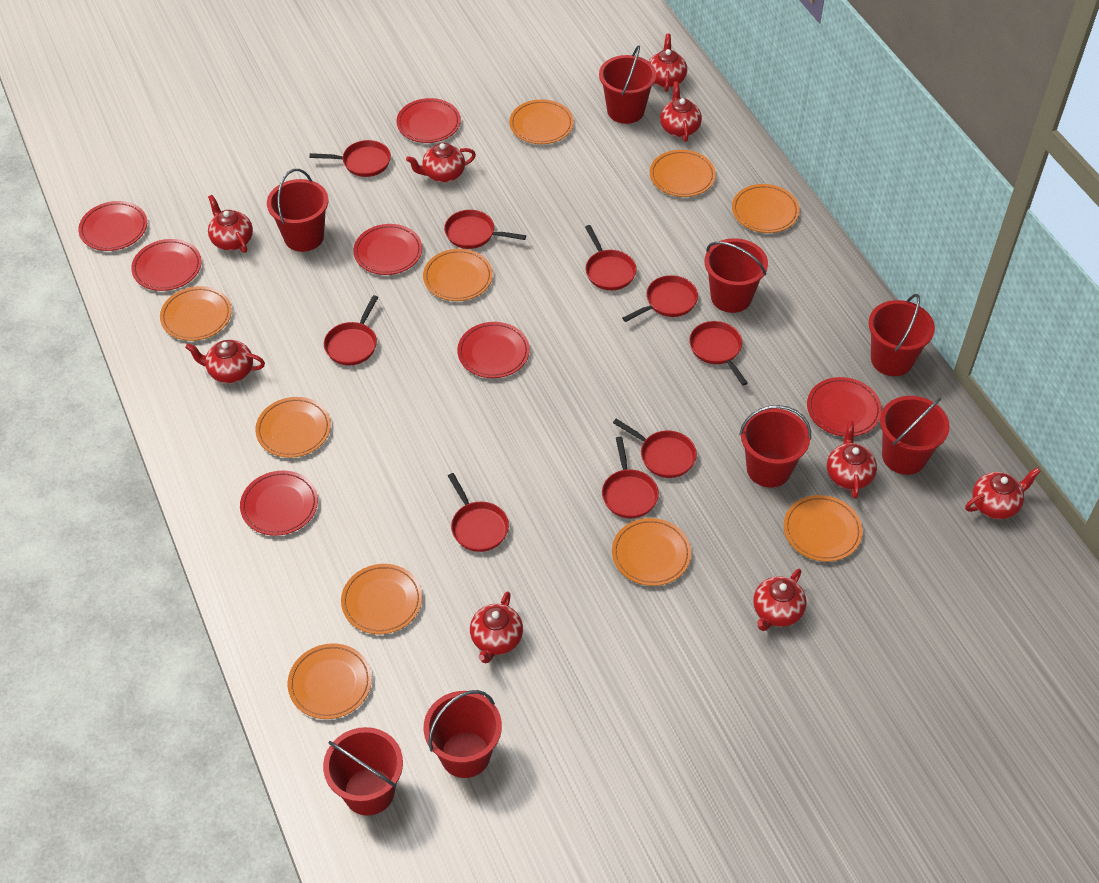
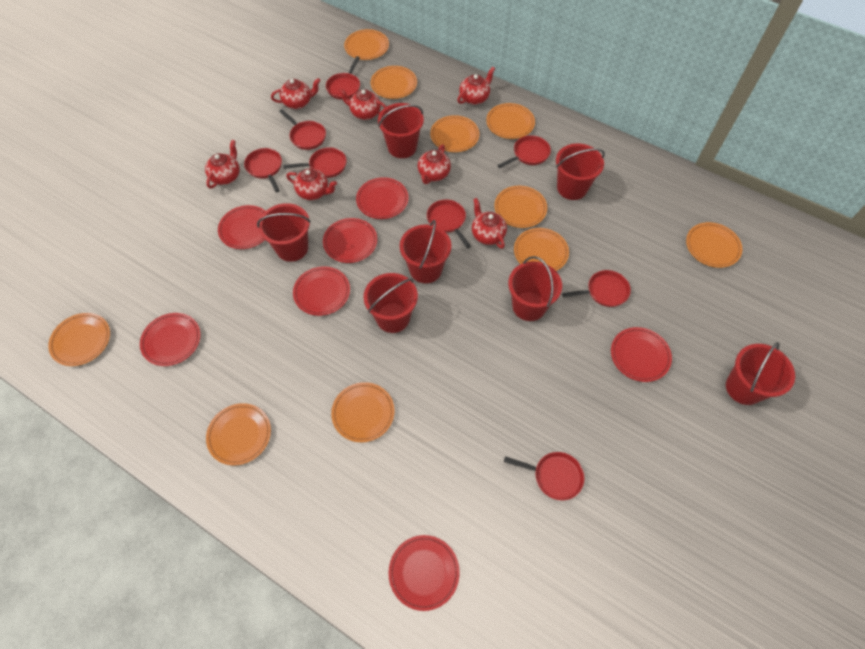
red bucket: [267,169,329,252] [323,727,403,816] [424,690,502,778] [599,45,656,124] [705,238,768,313] [739,405,811,488] [868,294,935,376] [880,396,950,475] = 8 -> [257,203,311,262] [364,273,418,333] [378,103,424,158] [400,220,451,283] [508,256,562,321] [556,143,605,200] [726,342,795,405] = 7
red pan: [310,140,391,177] [324,295,378,365] [444,210,526,249] [448,473,509,552] [585,225,637,290] [602,437,659,518] [613,419,697,478] [622,275,698,322] [689,321,748,386] = 9 -> [244,148,282,192] [279,109,326,150] [283,147,347,178] [326,56,360,100] [427,199,471,248] [497,135,551,168] [504,452,585,500] [562,270,631,307] = 8
red teapot: [185,340,265,383] [208,195,253,253] [406,143,476,183] [470,591,523,663] [649,33,687,92] [660,81,702,142] [753,569,807,631] [827,421,877,499] [965,468,1041,519] = 9 -> [205,140,240,189] [271,78,321,109] [286,168,337,200] [338,88,387,120] [417,144,451,184] [457,67,495,105] [472,198,507,249] = 7

